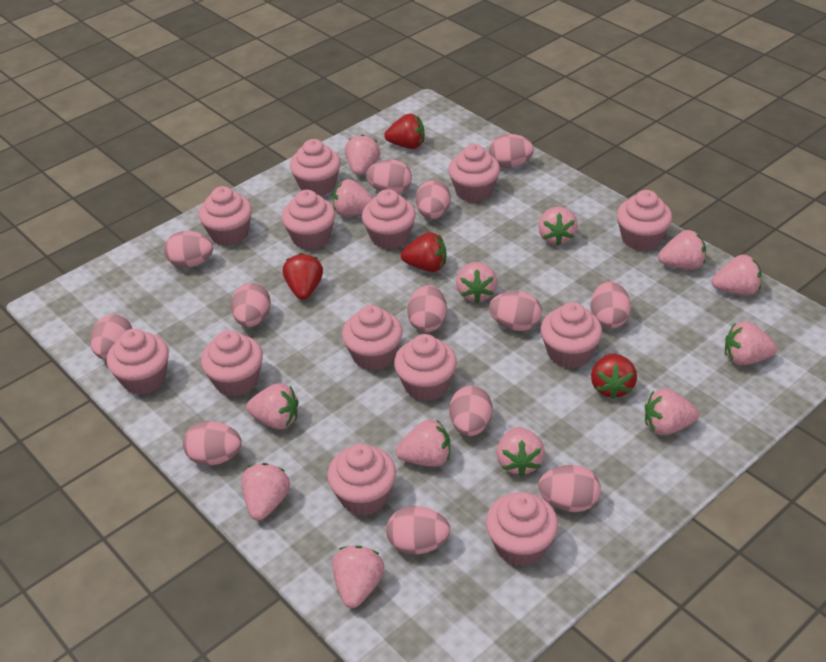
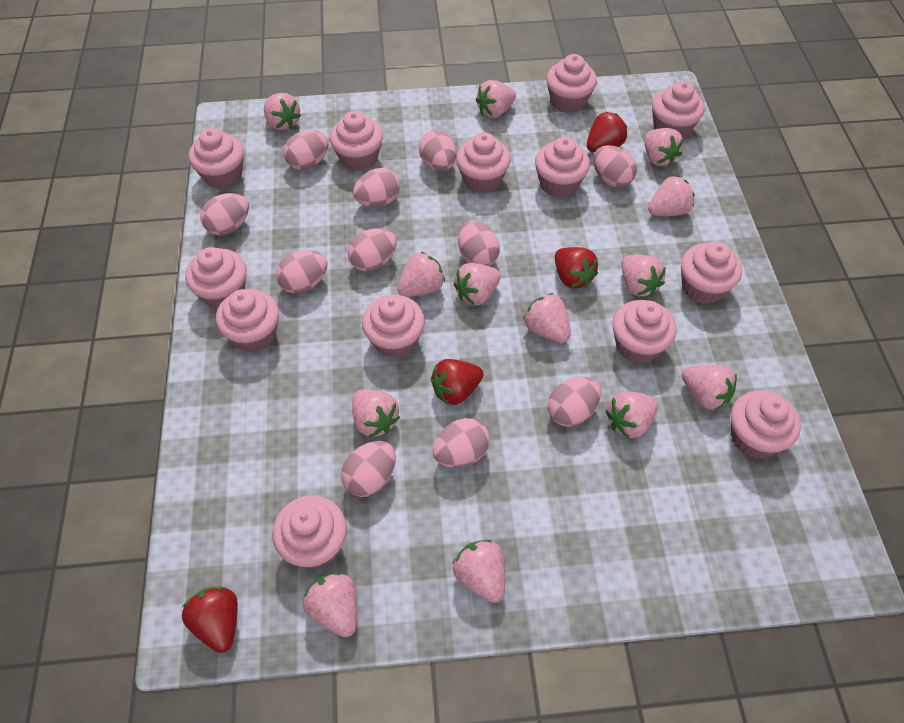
pink egg: [90,314,132,360] [164,231,213,268] [183,421,242,466] [231,283,271,327] [366,160,412,194] [386,506,450,554] [407,285,447,332] [415,180,451,219] [449,386,493,436] [489,134,534,168] [489,291,542,331] [538,465,601,512] [590,281,631,329] = 13 -> [200,193,249,236] [276,250,327,294] [283,130,328,170] [341,441,396,497] [347,228,396,272] [353,168,400,207] [419,130,456,171] [433,418,490,468] [458,221,500,266] [548,377,601,427] [593,145,637,188] = 11

